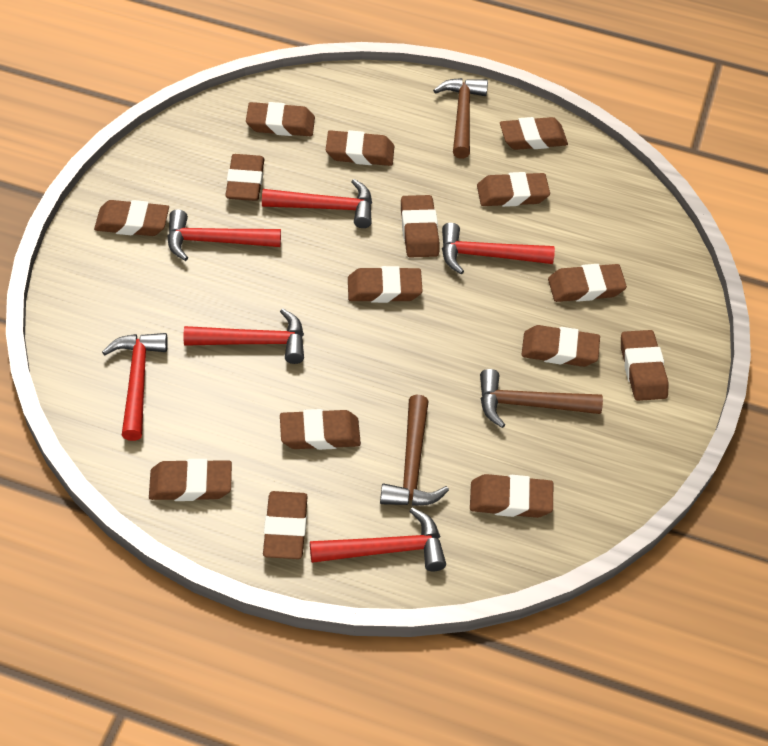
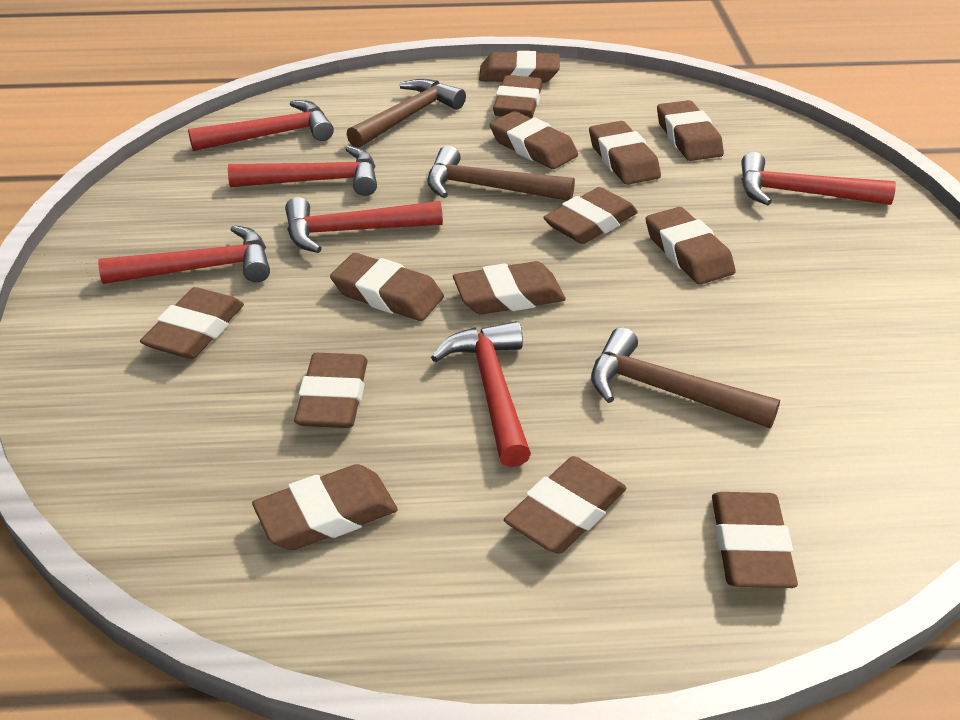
brown eraser: [94,200,169,236] [149,459,232,501] [225,154,264,201] [246,102,315,136] [263,491,308,559] [280,409,361,450] [326,130,394,166] [348,266,423,303] [401,195,439,257] [470,474,553,518] [477,172,550,207] [500,117,568,150] [521,325,600,367] [548,264,627,302] [621,330,669,401] = 15 -> [140,287,244,359] [252,464,398,550] [294,353,368,428] [330,253,444,321] [453,261,566,315] [479,51,560,83] [489,111,578,169] [493,75,542,118] [504,456,626,554] [543,187,638,244] [589,121,661,185] [646,207,736,285] [657,100,724,161] [712,492,798,588] = 14

